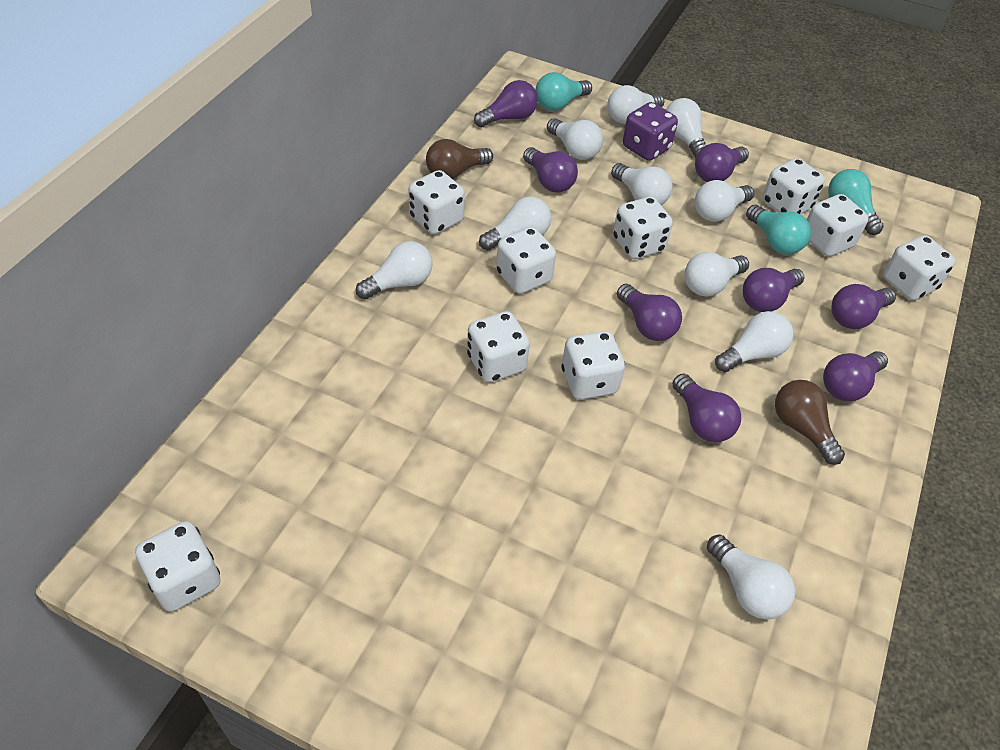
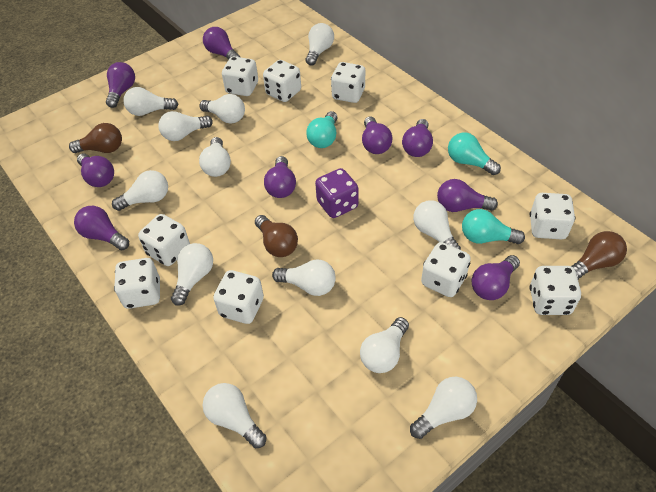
brown light bulb: [426,139,493,179] [775,380,845,465] = 2 -> [69,123,122,153] [255,215,298,257] [572,231,627,279] = 3
purple light bulb: [474,80,538,127] [523,147,578,192] [617,284,682,341] [672,373,741,442] [695,143,749,182] [743,268,804,312] [823,351,888,401] [831,284,896,329] = 8 -> [74,206,129,250] [77,154,114,187] [106,62,135,108] [203,27,240,60] [264,156,296,198] [362,116,393,154] [402,119,433,157] [437,179,498,212] [472,255,520,300] = 9
white light bulb: [356,241,433,299] [479,196,551,251] [547,118,603,160] [607,85,664,124] [611,163,673,205] [666,98,706,158] [684,252,749,297] [695,180,754,222] [707,535,795,620] [715,311,793,372] = 10 -> [112,170,168,211] [123,87,179,116] [158,111,213,141] [171,243,213,306] [199,137,231,177] [200,94,245,124] [203,383,267,448] [272,259,336,296] [306,23,334,66] [360,317,409,373] [410,377,477,439] [413,200,461,250] = 12

